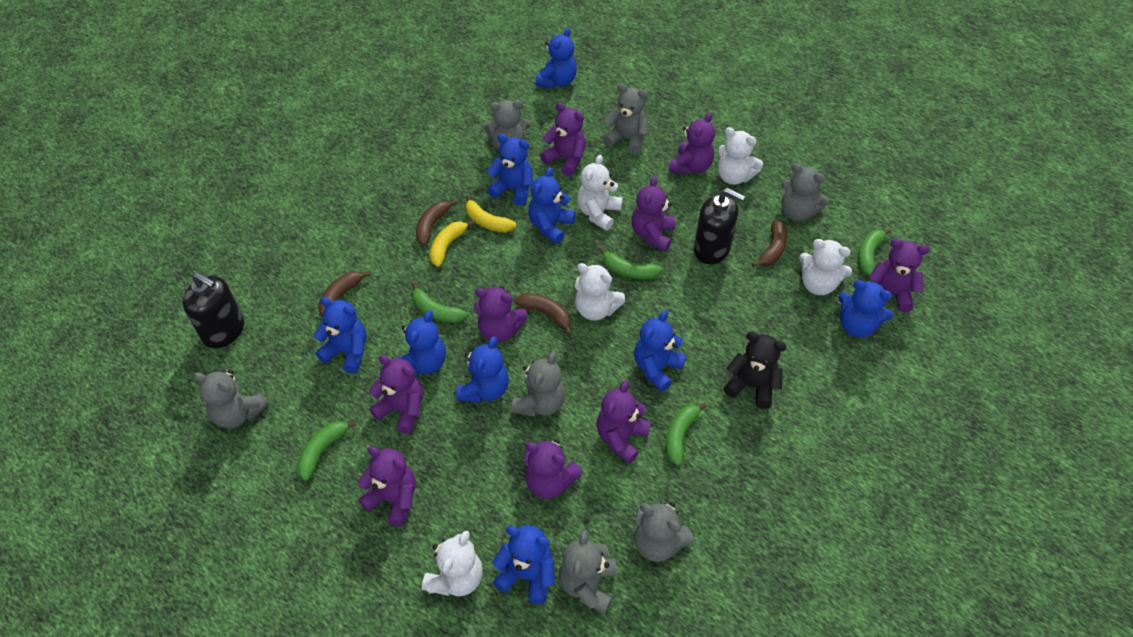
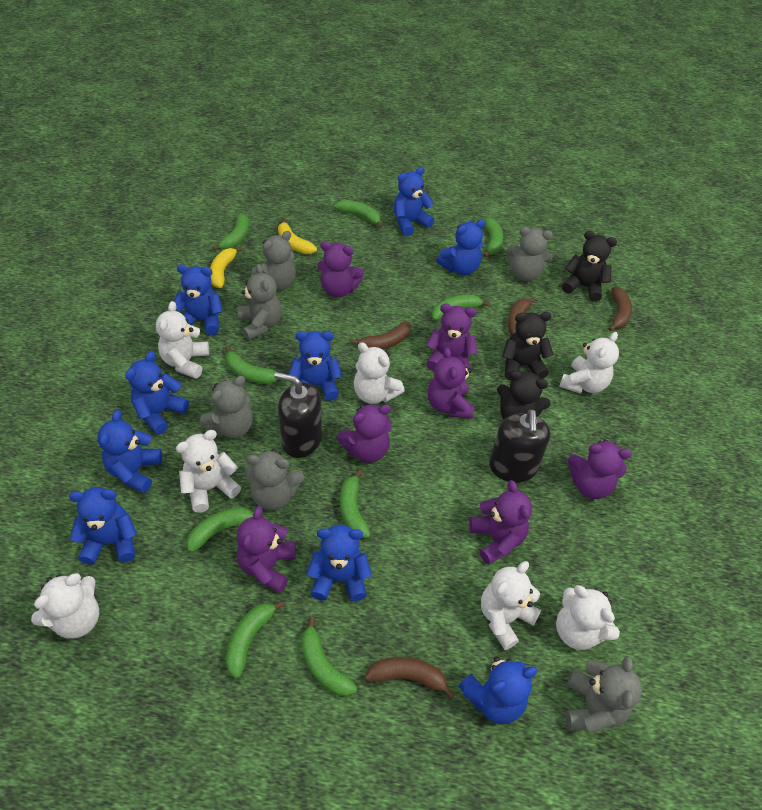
black teddy bear: [723,331,786,409] = 1 -> [497,371,551,420] [502,312,554,381] [562,231,617,302] = 3
green banana: [297,421,356,481] [412,282,467,323] [599,247,662,279] [666,403,707,466] [858,229,892,276] = 5 -> [186,507,264,552] [213,214,249,251] [225,346,278,384] [226,601,284,678] [301,617,357,697] [334,200,382,228] [340,470,371,538] [432,294,489,320] [483,218,503,257] = 9
grey teddy bear: [194,370,269,429] [484,100,531,150] [511,352,565,417] [559,530,616,614] [603,83,648,155] [634,502,694,562] [781,163,829,221] = 7 -> [200,376,253,438] [238,264,282,340] [245,449,304,510] [251,231,296,290] [506,227,553,281] [565,656,642,733] = 6
purple teddy bear: [358,446,416,526] [369,355,423,434] [475,286,528,343] [524,439,583,499] [540,102,586,176] [596,380,651,464] [631,176,676,252] [668,112,715,175] [868,239,930,312] = 9 -> [237,506,295,593] [318,241,364,298] [337,404,392,463] [426,304,477,371] [428,347,474,419] [470,480,532,565] [568,440,632,499] = 7
white teddy bear: [422,531,483,596] [575,263,625,321] [577,155,622,231] [718,127,763,185] [799,239,852,295] = 5 -> [31,573,99,639] [156,301,209,379] [176,430,241,513] [353,342,405,404] [481,561,541,650] [556,585,620,650] [559,332,619,394] = 7

